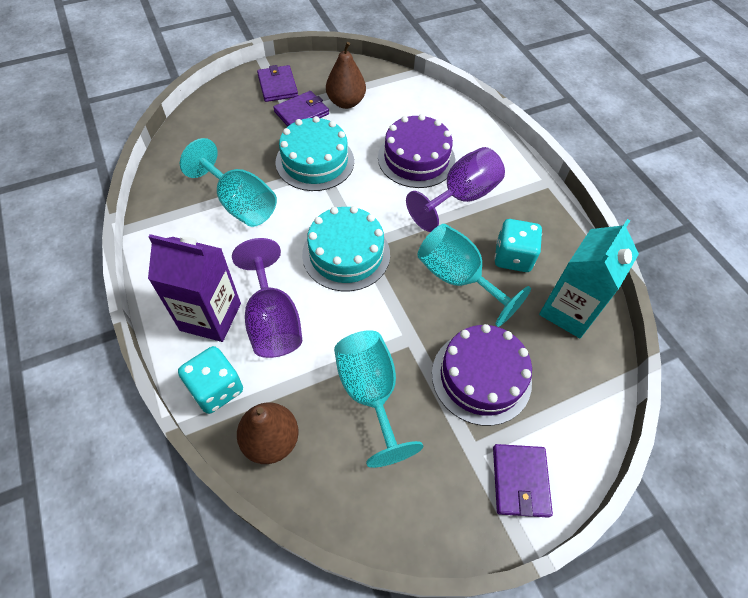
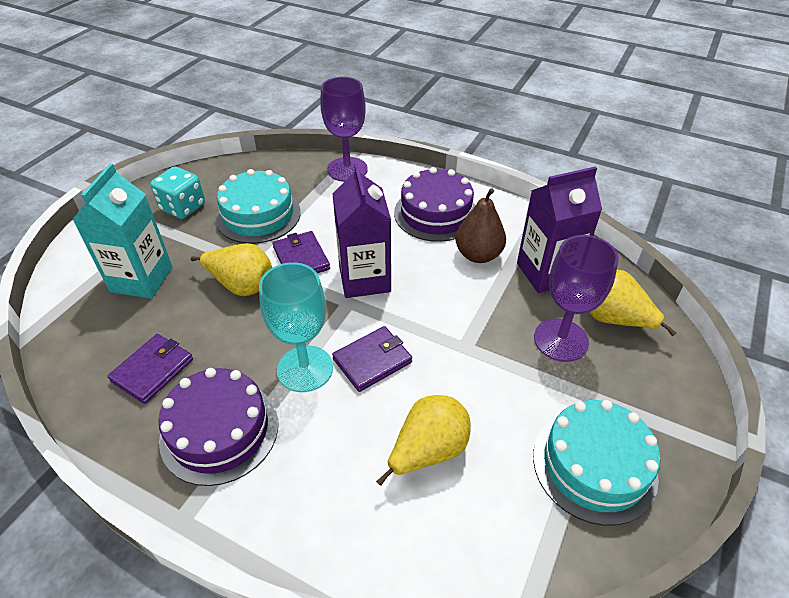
brown pear: [237,402,298,464] [326,42,366,109] = 2 -> [456,188,506,263] = 1
purple carton: [148,234,241,342] = 1 -> [333,163,391,298] [517,166,602,293] = 2
turquoise dice: [178,346,243,414] [494,219,542,272] = 2 -> [150,166,205,219] = 1
turquoise goblet: [180,138,277,227] [334,330,424,468] [417,224,531,327] = 3 -> [259,262,333,392] = 1
yellow pear: none = 0 -> [191,243,272,296] [376,395,471,486] [589,270,676,336] = 3

